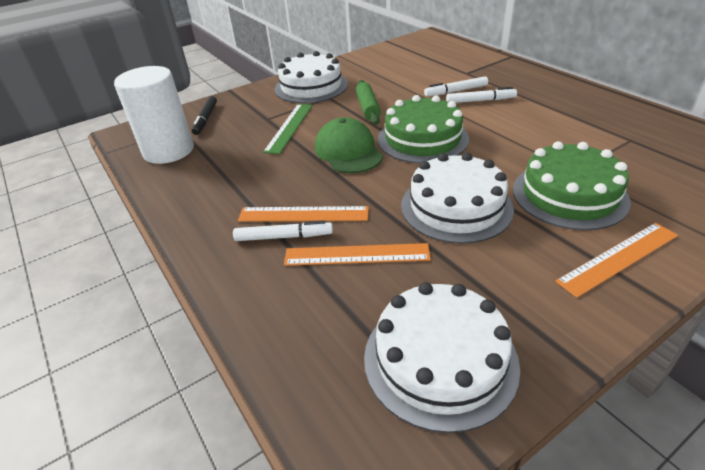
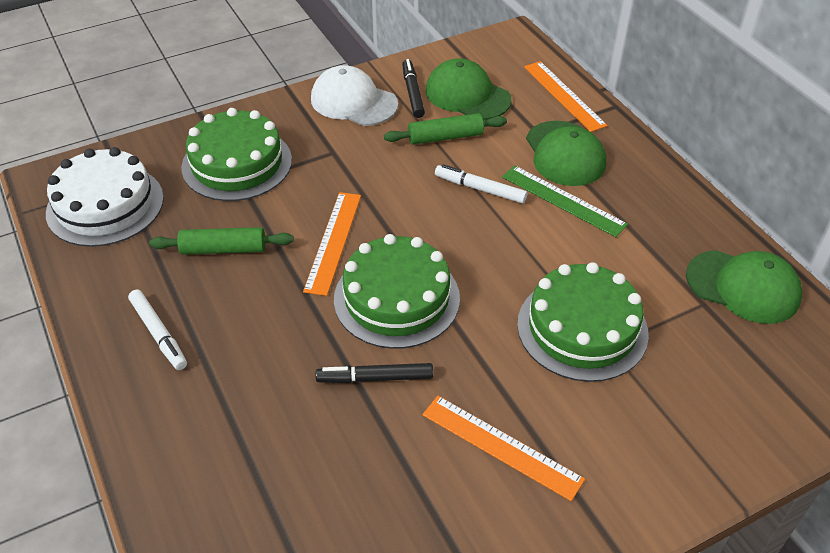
black marker: [192,96,217,135] = 1 -> [315,363,433,383] [402,59,425,118] = 2
green cake: [378,95,469,163] [513,141,631,230] = 2 -> [181,108,292,201] [334,234,460,349] [517,262,649,382] = 3
green cap: [315,117,383,173] = 1 -> [426,58,511,120] [526,121,606,186] [686,250,802,324] = 3
green rolling pin: [356,80,381,125] = 1 -> [149,227,294,255] [384,113,507,145] = 2
white cake: [275,51,348,103] [364,282,520,433] [401,153,514,244] = 3 -> [46,147,164,247] = 1
white cap: none = 0 -> [311,65,398,126] = 1
white cylinder: [114,66,194,164] = 1 -> none = 0
white marker: [233,220,333,241] [424,76,488,96] [446,87,517,103] = 3 -> [128,290,187,370] [435,164,527,203] = 2

